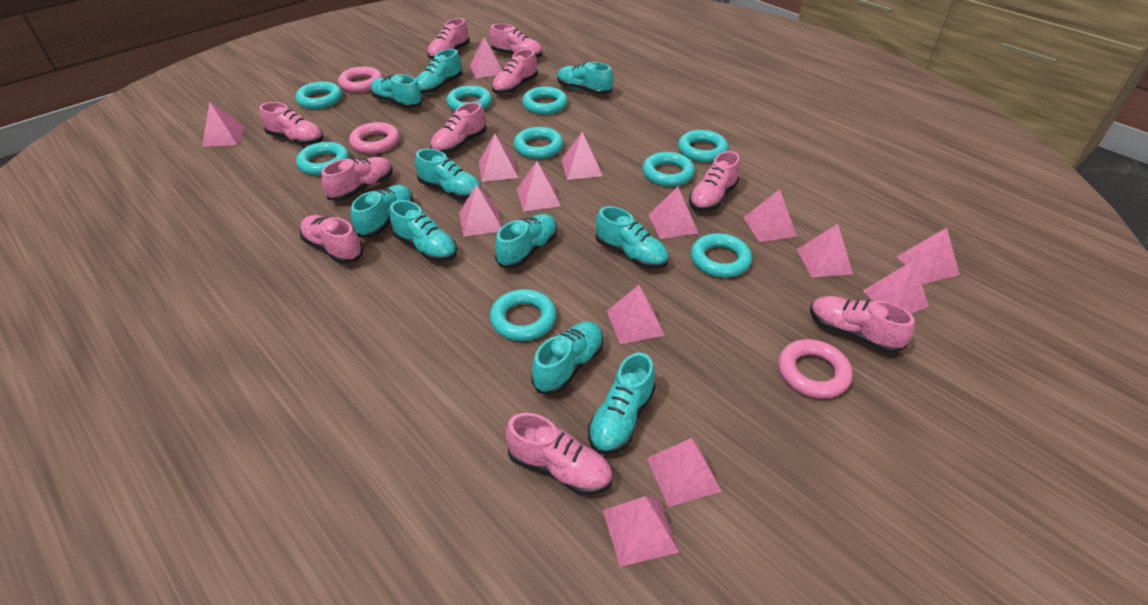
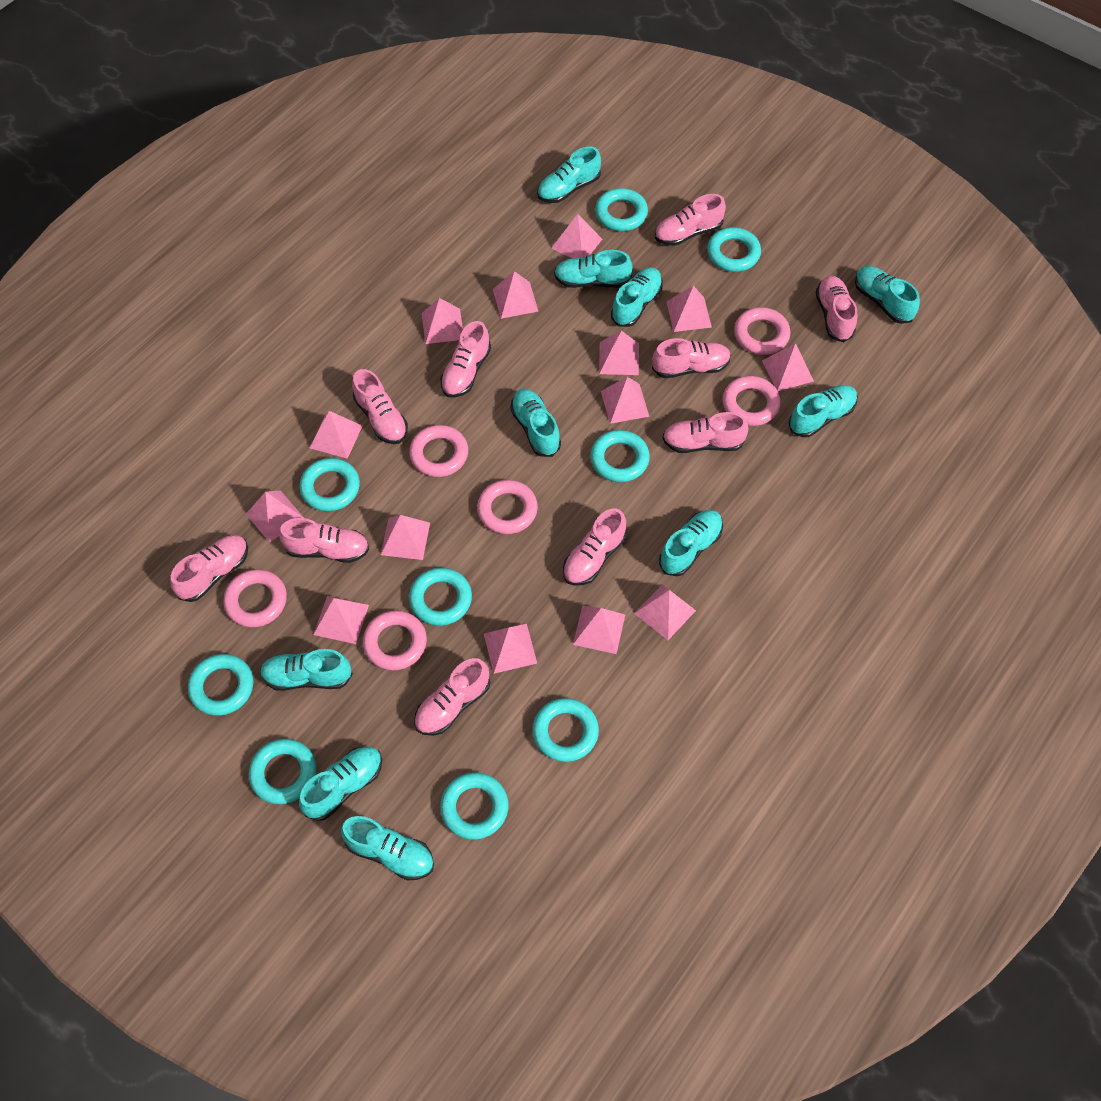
pink ring: [338,66,382,93] [349,122,399,154] [778,339,853,399] = 3 -> [223,569,287,627] [363,610,427,670] [409,425,468,477] [477,480,538,534] [723,376,781,426] [734,307,790,355] = 6

